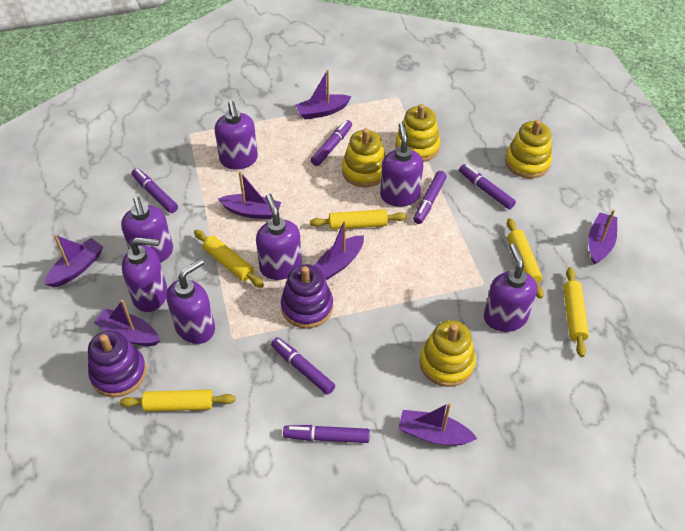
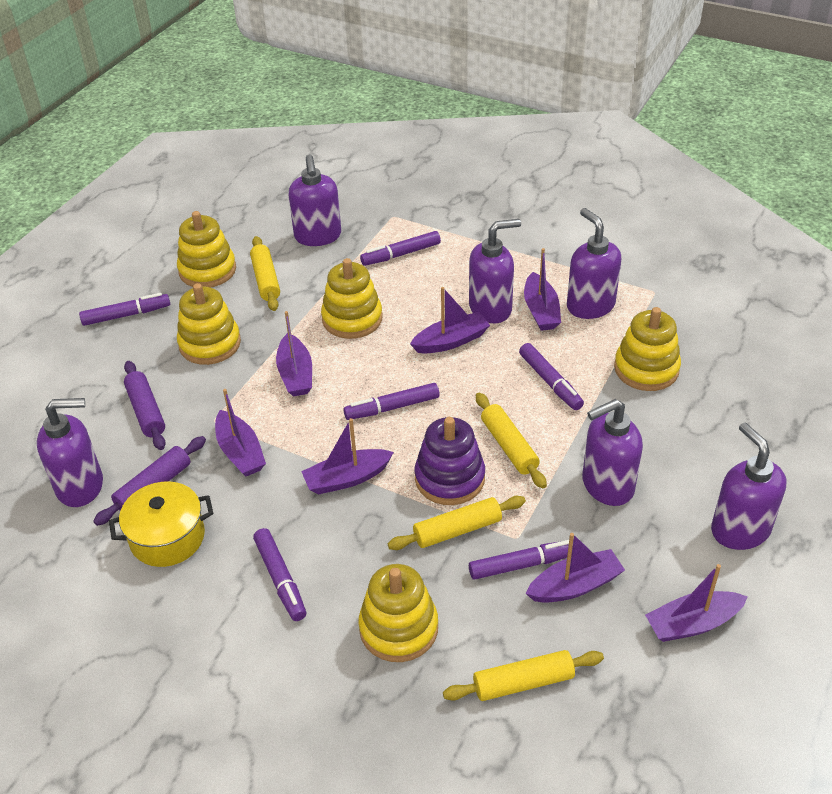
purple rolling pin: none = 0 -> [93,436,206,526] [124,361,166,450] = 2
purple soap dispenser: [121,197,173,263] [122,237,167,312] [166,259,215,344] [215,101,258,169] [256,194,302,280] [380,122,423,207] [484,244,537,332] = 7 -> [37,398,103,507] [289,155,341,246] [469,219,521,323] [567,208,621,319] [582,399,643,506] [711,422,786,550] = 6
purple stacking toy: [88,330,146,397] [281,264,333,328] = 2 -> [415,417,485,505] = 1
yellow pot: none = 0 -> [109,481,213,567] = 1
yellow rolling pin: [120,390,236,412] [194,230,264,288] [310,209,407,230] [507,218,544,299] [563,267,589,357] = 5 -> [250,236,280,311] [388,496,526,550] [443,650,604,701] [476,393,547,488] = 4
yellow stacking toy: [342,128,386,187] [395,104,440,162] [420,320,476,387] [505,119,552,178] = 4 -> [177,211,236,288] [177,283,241,365] [321,258,382,339] [358,564,438,662] [614,307,681,391] = 5

